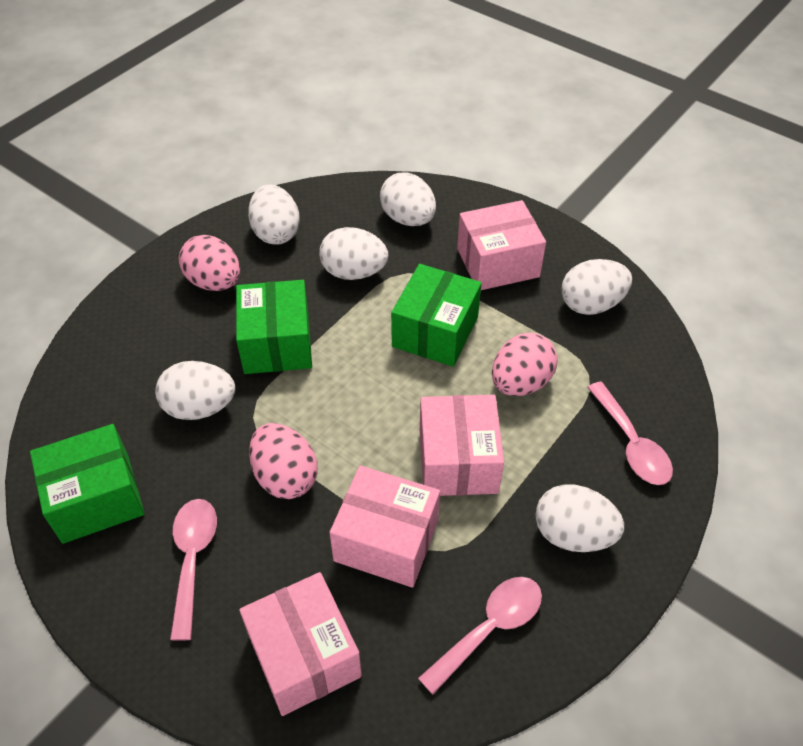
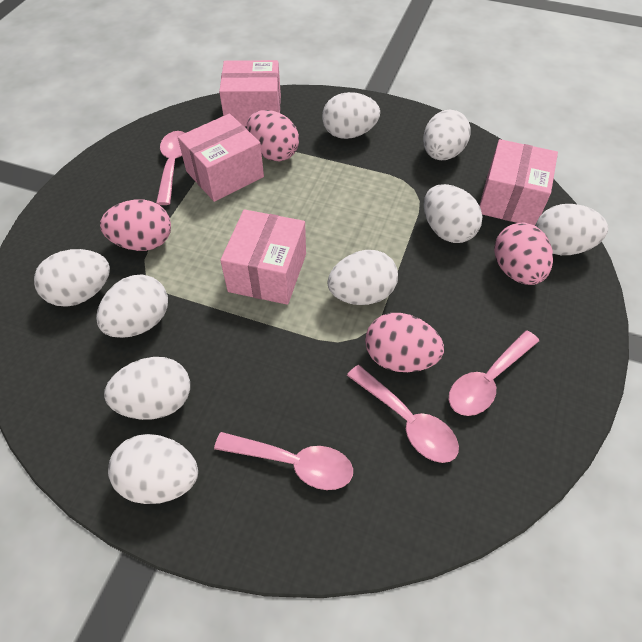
green box: [30,424,145,544] [236,280,312,374] [391,264,482,367] = 3 -> none = 0
pink egg: [179,235,240,291] [249,423,318,499] [492,333,558,396] = 3 -> [100,200,171,251] [247,110,299,161] [365,313,444,372] [494,223,553,285] = 4
pink spoon: [170,499,217,641] [418,577,542,695] [587,382,673,485] = 3 -> [156,131,184,205] [214,432,353,490] [347,365,459,463] [449,331,539,416] = 4
white egg: [155,361,235,420] [248,184,300,245] [319,227,388,280] [380,172,436,226] [535,484,624,552] [561,259,632,315] = 6 -> [34,249,110,307] [96,274,168,338] [104,357,190,420] [108,434,198,504] [322,92,380,139] [327,250,398,305] [423,110,471,160] [424,184,482,243] [535,204,608,255] = 9

